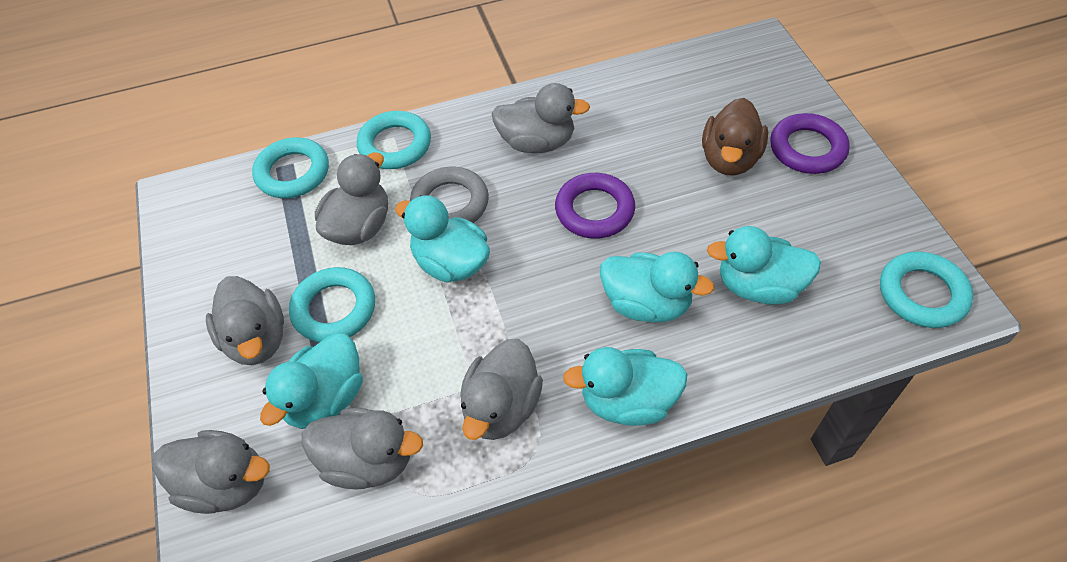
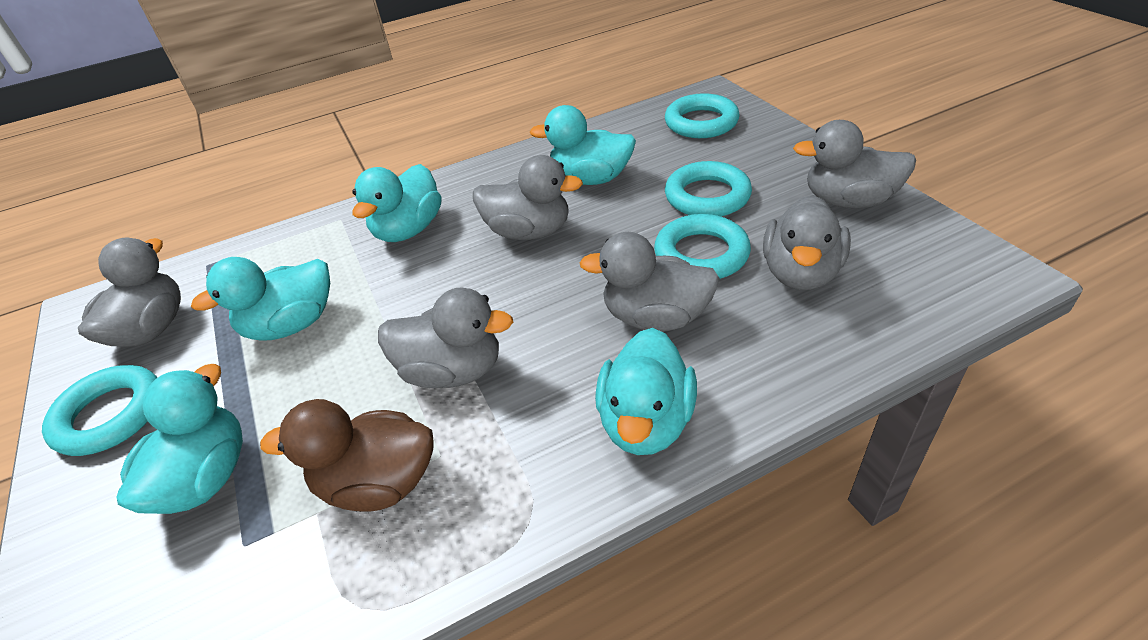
grey ring: [410,167,489,223] = 1 -> none = 0
purple ring: [555,173,635,239] [770,113,850,174] = 2 -> none = 0

